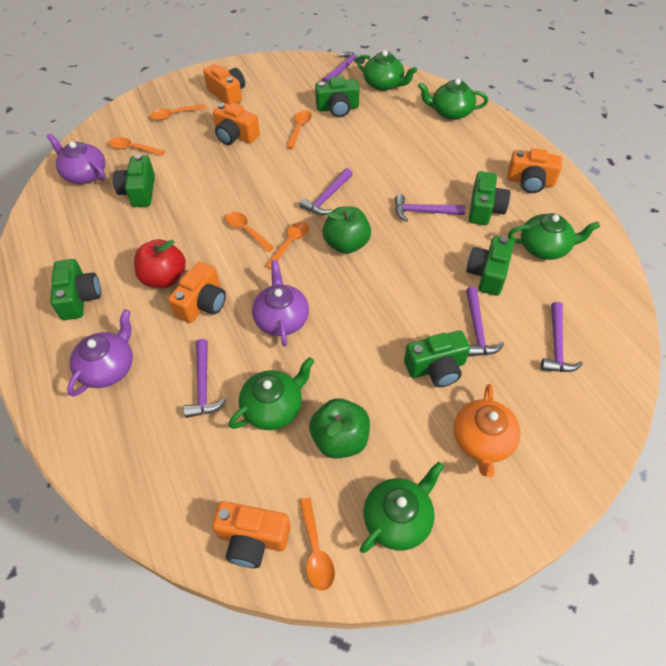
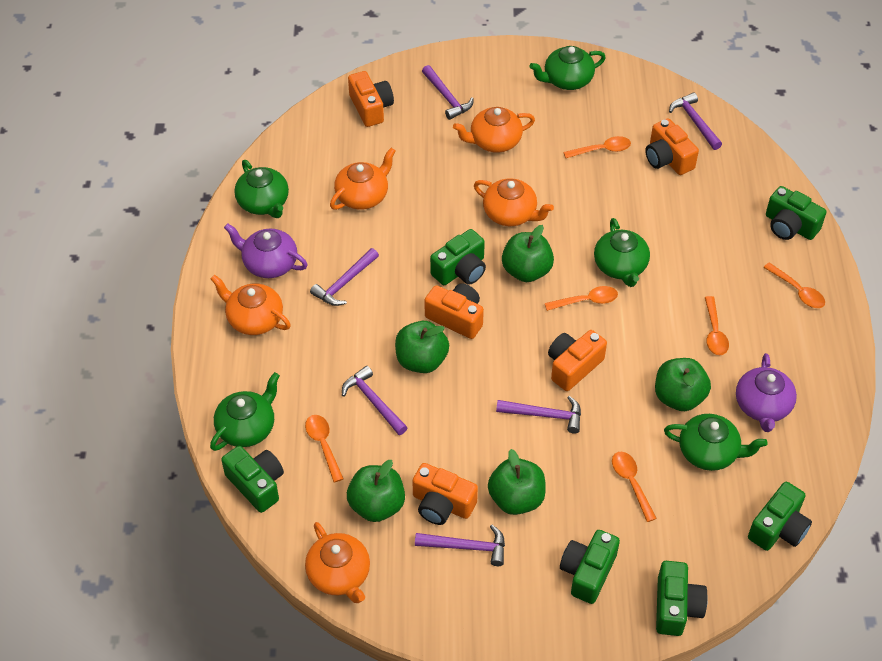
green apple: [309,398,370,458] [322,206,371,254] = 2 -> [347,460,405,522] [395,321,449,373] [488,449,546,515] [502,225,554,282] [655,358,711,411] = 5
orange teapot: [454,384,521,477] = 1 -> [211,275,291,335] [305,522,370,603] [330,148,396,210] [453,107,535,153] [474,178,554,226] = 5
purple teapot: [46,133,106,184] [67,309,133,396] [252,260,309,346] = 3 -> [224,223,308,278] [736,353,797,432] = 2
red apple: [134,239,186,288] = 1 -> none = 0

